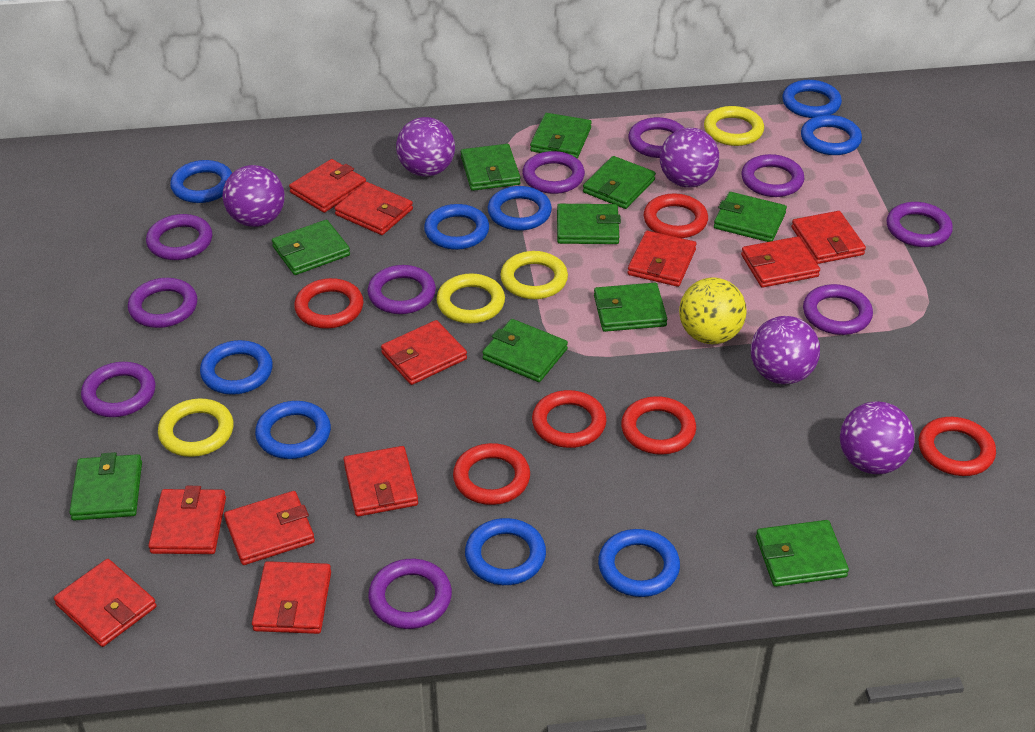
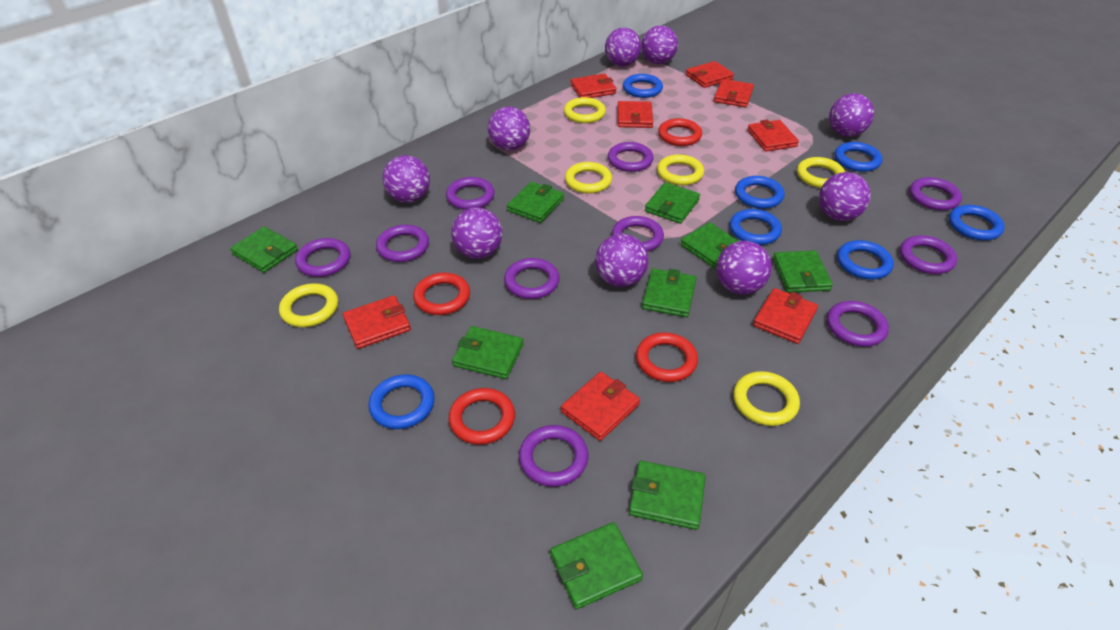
blue ring: [170,160,232,203] [200,340,273,395] [255,401,331,459] [424,204,489,250] [465,518,546,585] [488,186,552,231] [598,529,680,597] [782,80,842,118] [801,115,862,155] = 9 -> [368,374,435,429] [623,74,663,98] [729,209,782,245] [735,176,785,209] [834,142,883,172] [837,240,894,280] [949,205,1005,241] = 7
green wallet: [69,452,142,521] [272,220,350,275] [461,144,521,191] [482,319,568,382] [530,113,592,159] [557,204,621,244] [583,156,656,209] [594,283,667,332] [714,192,787,242] [756,520,849,587] = 10 -> [230,226,298,273] [452,326,524,379] [507,182,564,223] [550,522,643,609] [629,461,706,530] [642,268,696,317] [645,182,700,224] [680,222,738,269] [773,250,833,293] = 9
purple ball: [222,165,285,227] [396,117,455,177] [660,128,719,188] [751,316,820,384] [840,401,915,474] = 5 -> [382,155,430,203] [451,207,503,259] [488,106,530,151] [595,234,648,287] [605,28,641,66] [642,25,678,64] [716,241,772,294] [819,172,871,221] [829,93,874,137] = 9
red ring: [294,278,363,329] [453,443,530,505] [532,390,607,448] [621,396,696,455] [644,193,708,238] [919,417,996,476] = 6 -> [413,273,470,315] [448,388,515,445] [636,332,698,382] [658,118,702,146] = 4
red wallet: [54,559,156,647] [148,486,226,554] [224,491,315,565] [252,561,331,634] [289,159,366,213] [334,182,413,235] [344,446,418,517] [381,320,467,385] [628,231,696,287] [741,236,820,288] [791,211,866,264] = 11 -> [343,295,411,349] [561,372,640,441] [571,73,617,98] [617,101,653,128] [685,61,734,88] [714,79,754,107] [747,119,799,152] [753,288,818,344] = 8
yellow ball: [679,277,746,344] = 1 -> none = 0
yellow ring: [158,399,234,457] [436,274,505,324] [500,251,568,299] [704,106,764,146] = 4 -> [279,283,338,327] [564,97,606,123] [565,162,612,194] [657,154,704,185] [733,371,800,426] [797,157,845,188] = 6

